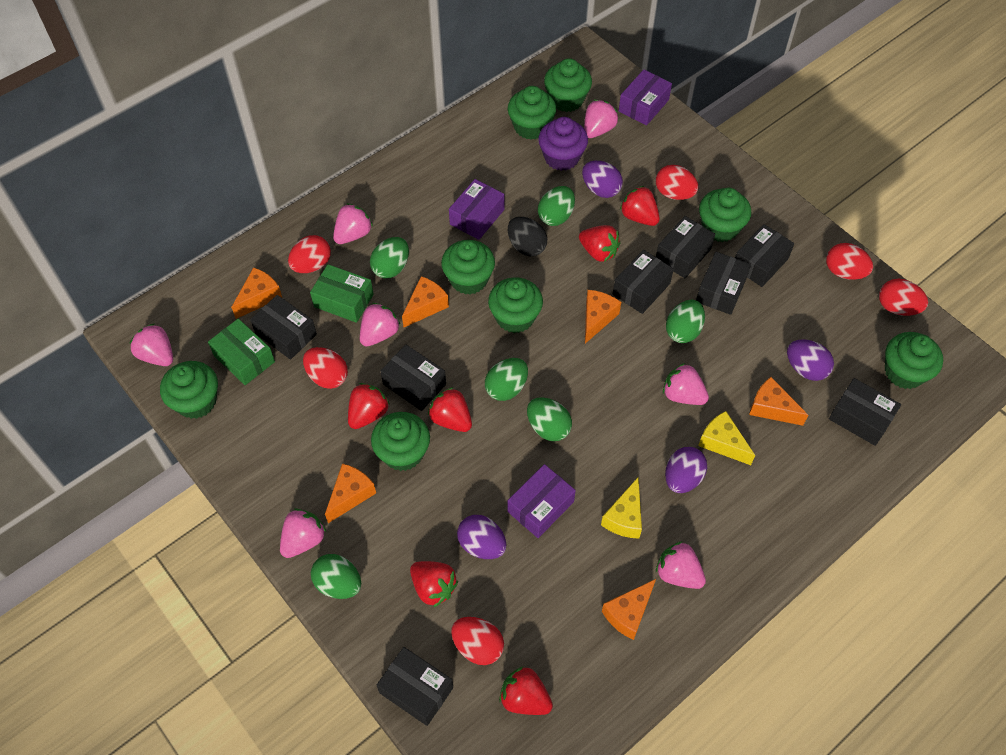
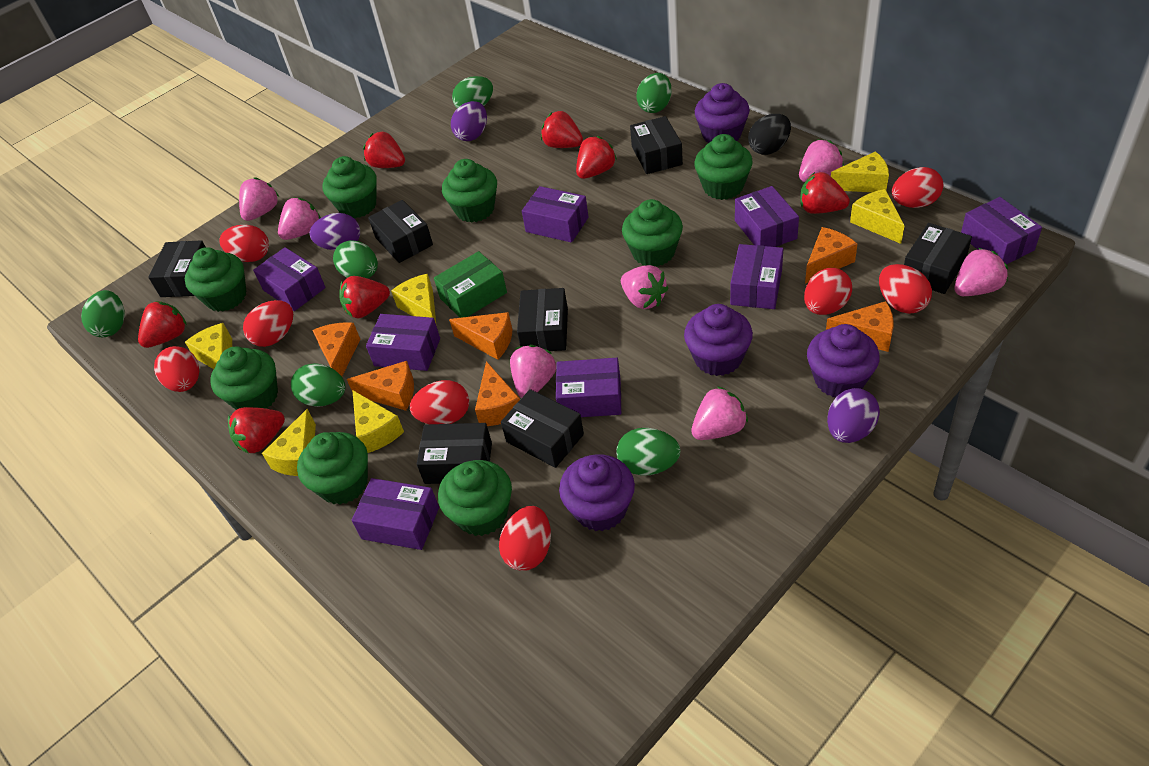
black box: [250,295,317,360] [376,647,453,726] [380,345,446,411] [613,250,674,314] [656,216,715,278] [696,252,751,315] [735,224,794,287] [829,378,901,446] = 8 -> [148,240,205,297] [368,200,433,263] [417,423,492,484] [501,389,584,468] [517,288,568,351] [630,116,683,174] [904,223,972,294] = 7
green box: [208,319,275,385] [310,264,374,323] = 2 -> [434,251,507,318] = 1
purple box: [449,179,505,240] [507,464,576,538] [619,70,672,126] = 3 -> [253,247,326,311] [352,478,439,550] [366,314,440,371] [522,186,588,243] [556,358,621,417] [730,244,783,309] [735,186,799,247] [961,197,1042,264] = 8
purple cupcake: [538,117,588,171] = 1 -> [559,454,635,531] [684,304,753,376] [695,83,750,143] [807,324,880,397] = 4
purple egg: [457,515,507,559] [582,161,623,198] [665,447,707,493] [787,339,834,381] = 4 -> [310,213,360,250] [451,101,487,141] [827,388,880,443] = 3
red egg: [288,235,331,273] [303,347,348,389] [451,617,504,665] [656,165,698,200] [826,243,873,280] [879,279,928,316] = 6 -> [154,346,199,392] [219,225,269,262] [243,300,293,347] [410,380,469,424] [499,506,551,571] [804,268,852,315] [879,264,932,314] [892,167,943,208] = 8
red strawberry: [348,383,390,429] [410,561,458,608] [428,387,472,432] [499,667,553,715] [579,225,620,262] [620,186,660,226] = 6 -> [138,301,187,348] [228,407,285,454] [340,276,390,318] [363,132,405,168] [541,111,583,148] [576,136,617,179] [800,172,850,214] = 7
yellow cheese: [601,478,642,539] [698,411,755,465] = 2 -> [185,323,232,369] [262,409,316,476] [352,390,404,453] [391,274,437,326] [831,151,889,192] [850,189,905,244] = 6

